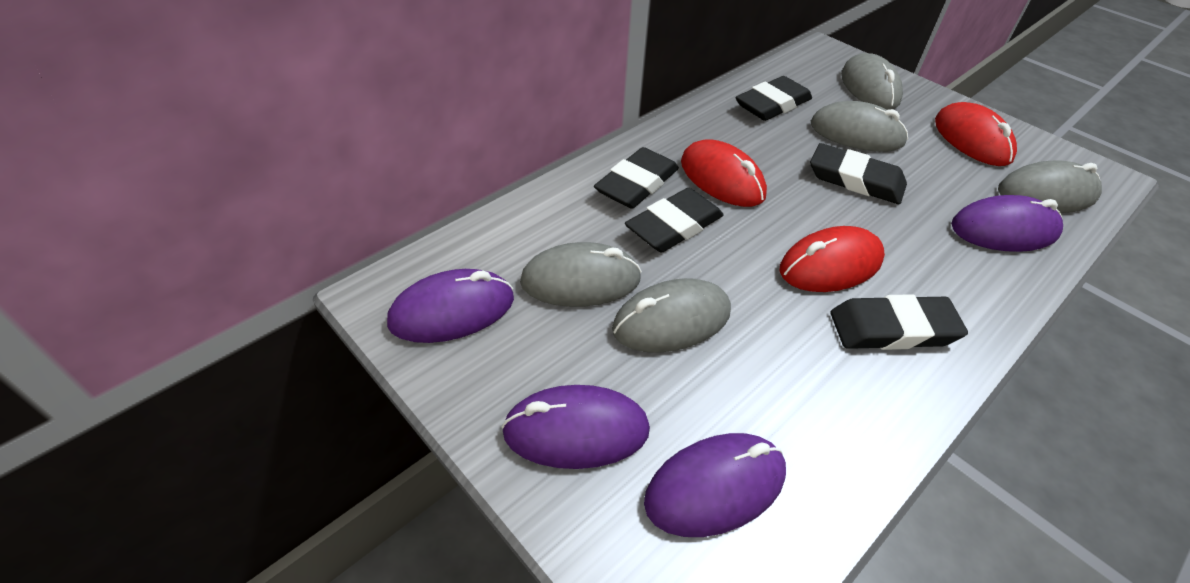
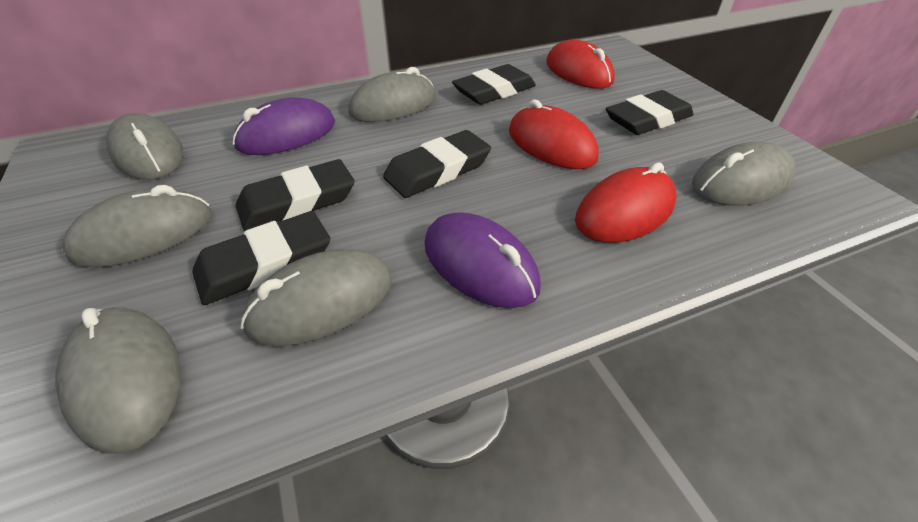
grey mouse: [520,242,642,307] [612,278,731,353] [811,101,908,152] [841,53,903,110] [998,161,1102,213] = 5 -> [55,307,181,454] [62,185,211,268] [106,113,184,180] [240,249,392,346] [348,67,436,122] [692,142,795,206] = 6
purple mouse: [387,269,514,343] [501,385,650,469] [644,433,786,537] [951,195,1063,252] = 4 -> [233,97,335,155] [425,212,541,308] = 2

